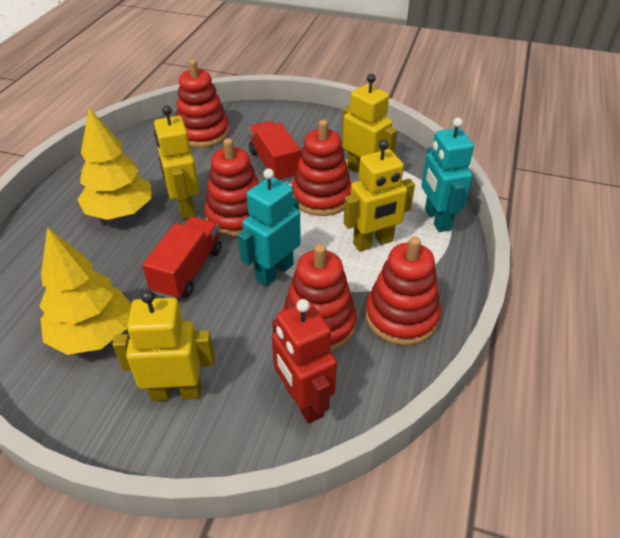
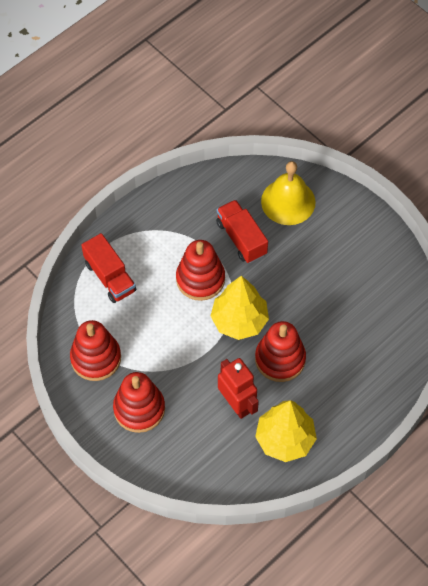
red stacking toy: [176,60,229,148] [204,138,259,237] [282,244,356,352] [292,120,351,216] [365,236,441,345] = 5 -> [70,320,121,381] [113,372,165,433] [176,240,225,301] [255,321,306,382] = 4
turquoise robot: [238,169,301,287] [421,118,474,232] = 2 -> none = 0
yellow bell: none = 0 -> [261,161,315,225] = 1
yellow robot: [112,290,215,401] [154,106,199,219] [342,74,397,173] [344,139,415,252] = 4 -> none = 0

